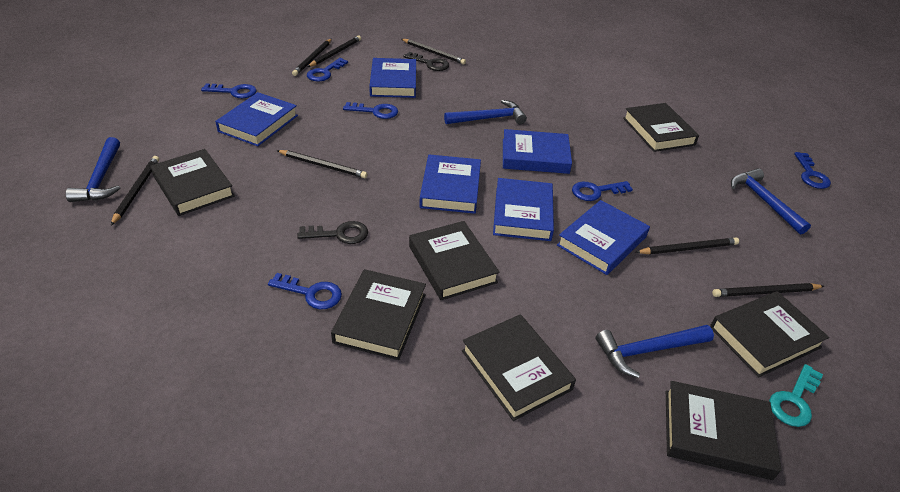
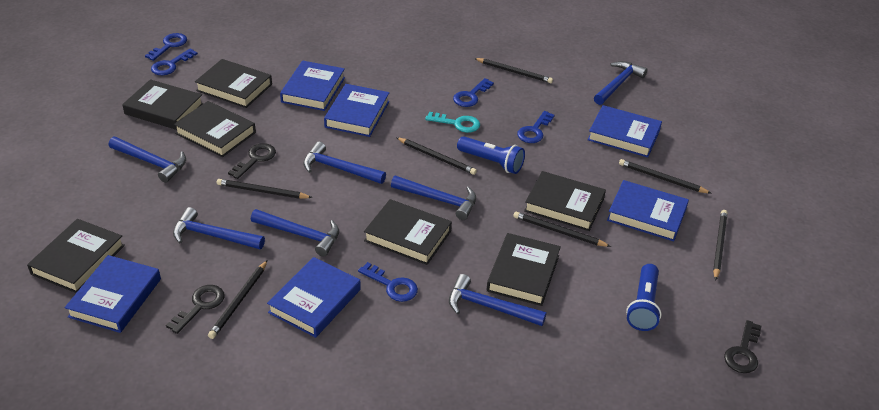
black key: [297,221,368,244] [403,52,449,71] = 2 -> [166,285,225,334] [228,143,276,179] [724,320,761,373] = 3
blue flashlight: none = 0 -> [457,136,525,174] [626,264,661,331] = 2
blue hammer: [66,137,120,202] [444,100,527,125] [596,325,714,378] [731,168,811,234] = 4 -> [109,137,186,183] [173,207,265,249] [251,209,339,257] [303,142,386,184] [391,176,476,220] [449,274,547,326] [594,61,648,105] = 7
blue key: [201,84,257,98] [268,273,342,309] [307,58,348,81] [343,102,398,119] [572,181,633,201] [794,152,831,189] = 6 -> [145,33,187,61] [151,48,198,75] [358,262,418,302] [453,78,494,107] [517,111,555,143] = 5

